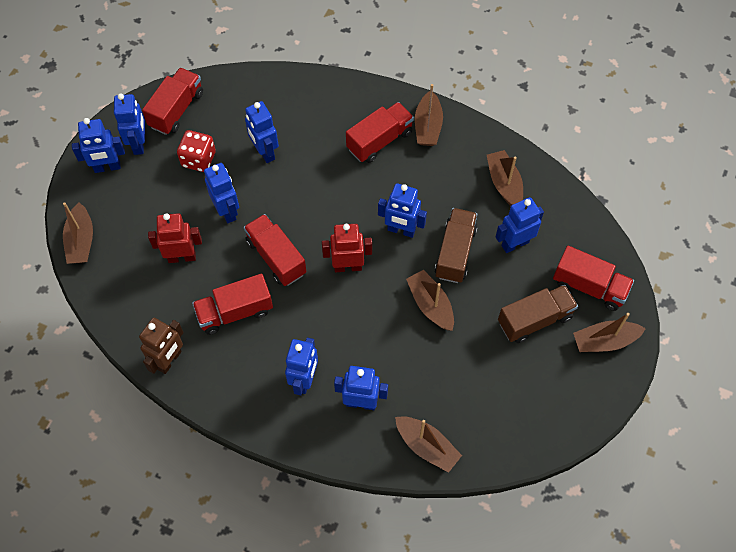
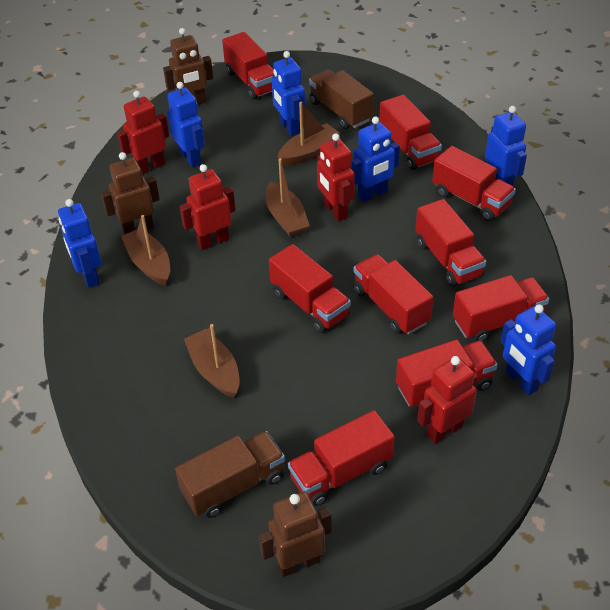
blue robot: [72,118,125,173] [114,93,145,155] [204,163,239,223] [245,101,279,163] [285,338,318,395] [334,366,388,410] [378,183,427,238] [496,197,544,253] = 8 -> [58,199,102,288] [167,82,205,167] [272,51,305,136] [351,117,400,202] [485,106,527,186] [501,304,556,395] = 6
brown boat: [63,202,93,264] [395,416,462,473] [406,270,454,331] [415,84,443,146] [487,150,523,206] [573,313,646,352] = 6 -> [121,215,170,286] [184,324,240,398] [266,158,310,237] [277,102,340,166] = 4
brown robot: [139,318,184,374] = 1 -> [101,152,160,235] [163,28,213,105] [258,491,332,577] = 3
red dice: [177,130,216,172] = 1 -> none = 0
red robot: [148,213,202,263] [322,224,372,272] = 2 -> [117,91,169,174] [179,164,236,250] [317,133,355,221] [417,356,478,444] = 4
red truck: [142,68,203,135] [192,274,273,335] [244,214,306,286] [346,102,414,163] [553,246,634,311] = 5 -> [222,32,274,99] [269,244,351,333] [288,410,395,506] [353,254,434,334] [379,95,442,170] [396,340,497,409] [415,199,486,287] [432,146,516,221] [453,275,549,342] = 9

